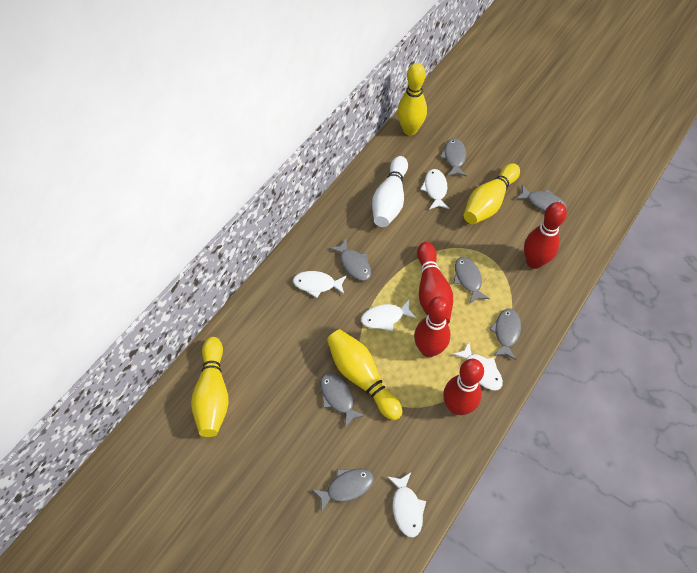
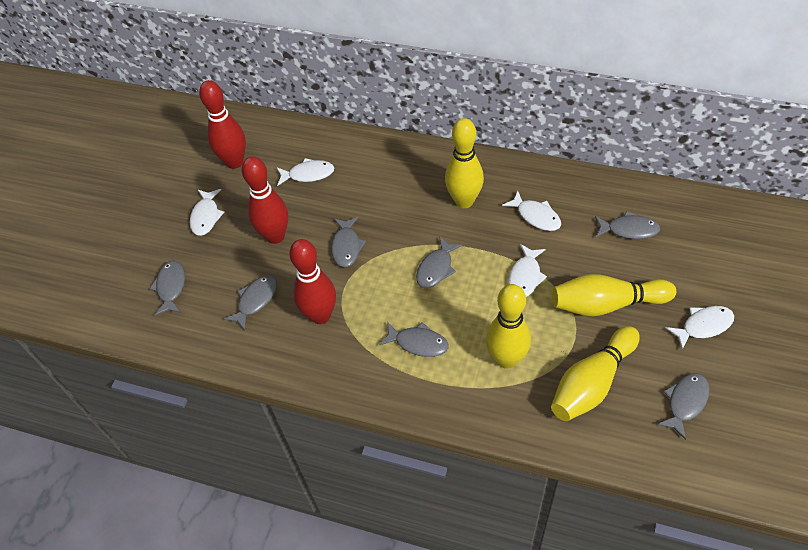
red bowling pin: [414,296,451,357] [417,242,453,324] [443,359,484,415] [524,202,567,269] = 4 -> [199,80,246,169] [242,156,288,244] [289,239,336,324] = 3
white bowling pin: [372,156,408,227] = 1 -> none = 0

